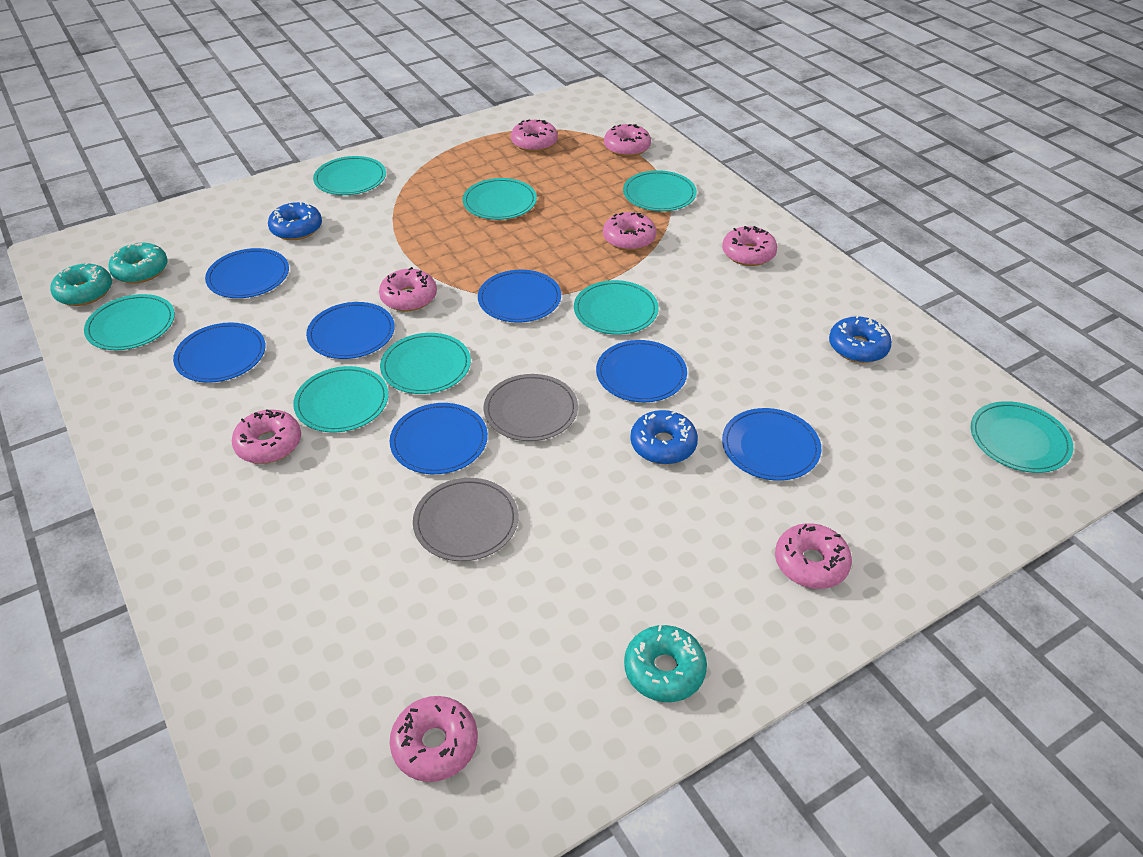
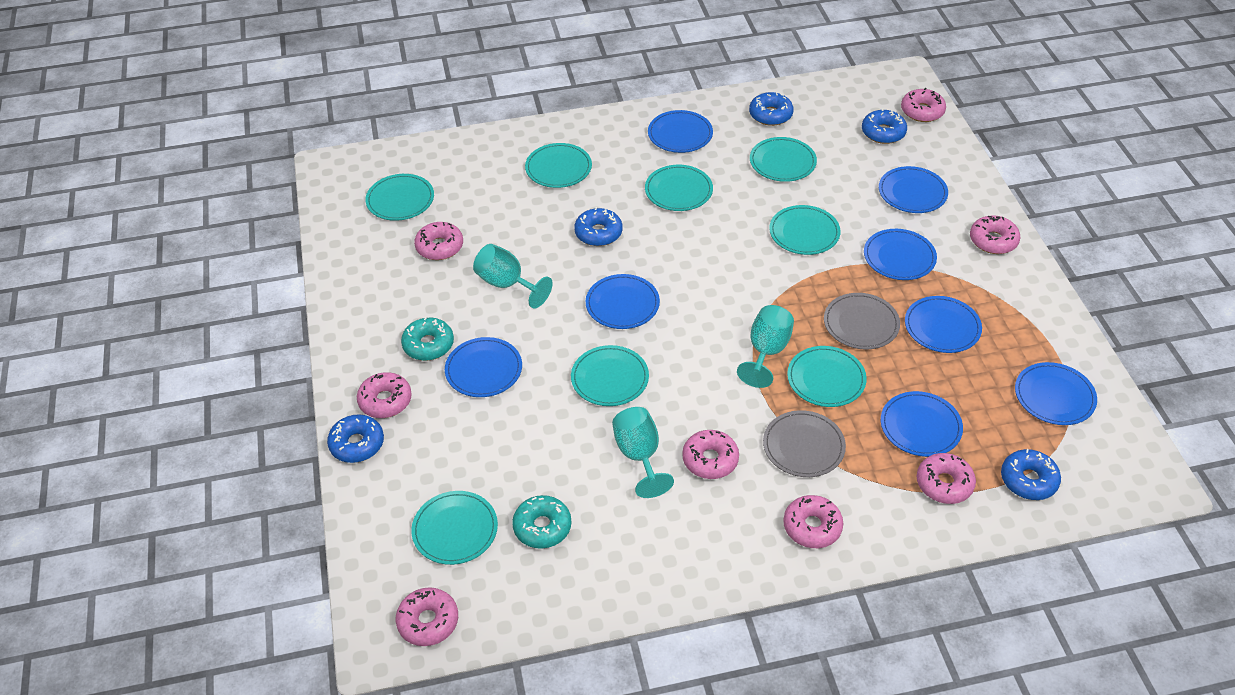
blue donut: [268,202,322,240] [630,410,698,464] [829,315,892,363] = 3 -> [327,414,384,463] [574,207,623,246] [749,92,794,126] [862,108,907,144] [1001,449,1061,500] = 5
blue plate: [173,322,266,383] [205,248,289,298] [306,302,395,359] [390,403,488,474] [478,270,561,322] [596,340,687,402] [722,408,821,481] = 7 -> [445,337,522,397] [586,274,660,329] [648,110,713,153] [864,229,937,280] [879,166,948,213] [881,391,963,457] [905,296,982,353] [1015,362,1097,425] = 8
turquoise donut: [50,262,112,306] [108,242,168,283] [624,625,707,702] = 3 -> [401,317,454,361] [512,495,572,549] = 2
turquoise goblet: none = 0 -> [473,244,553,309] [612,407,674,498] [737,305,794,388] = 3

